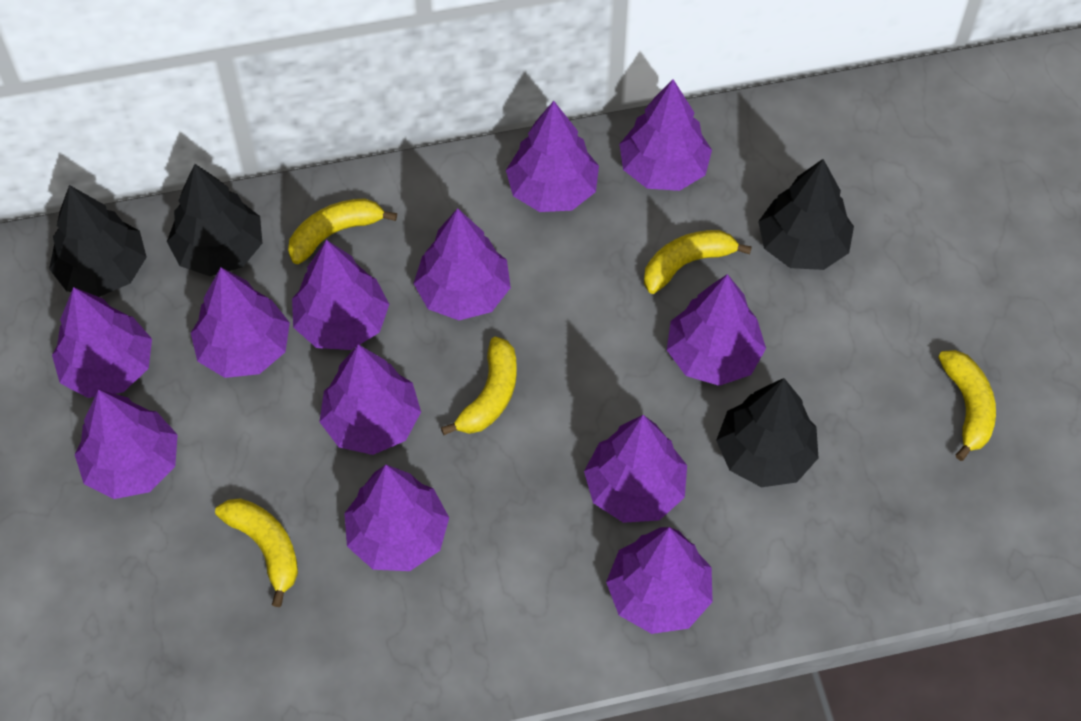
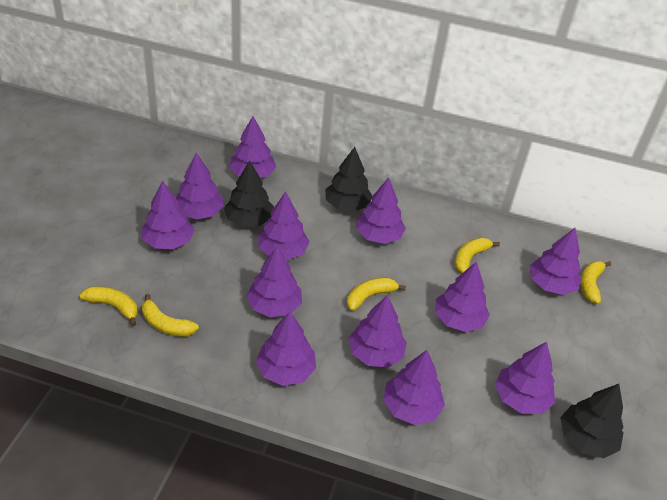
black tree: [49,185,146,297] [167,164,262,276] [716,378,818,487] [758,159,854,270] = 4 -> [224,160,274,227] [325,147,372,212] [560,384,624,458] = 3

